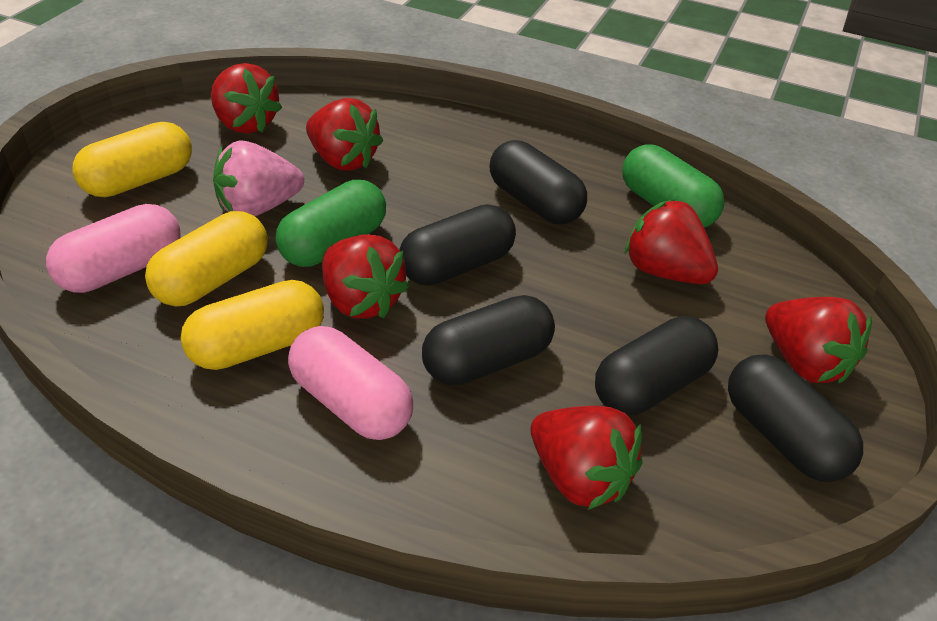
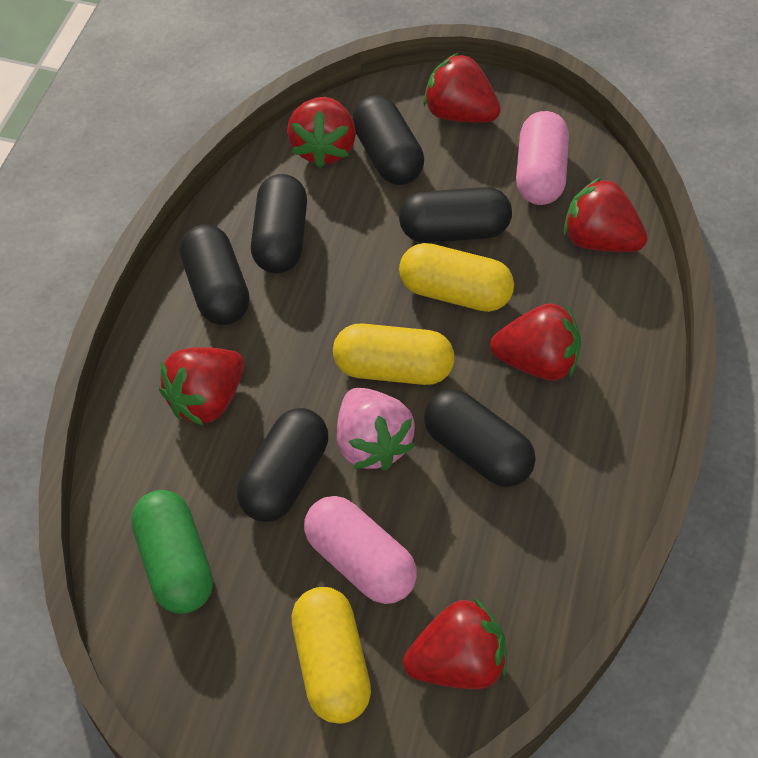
black capsule: [399,204,516,286] [422,295,555,385] [490,140,587,224] [595,316,718,415] [728,355,863,482] = 5 -> [180,224,250,325] [237,408,328,522] [251,174,307,274] [352,95,424,185] [399,187,512,243] [424,389,536,487] = 6
green capsule: [276,180,386,267] [622,144,724,228] = 2 -> [131,490,213,614] = 1

